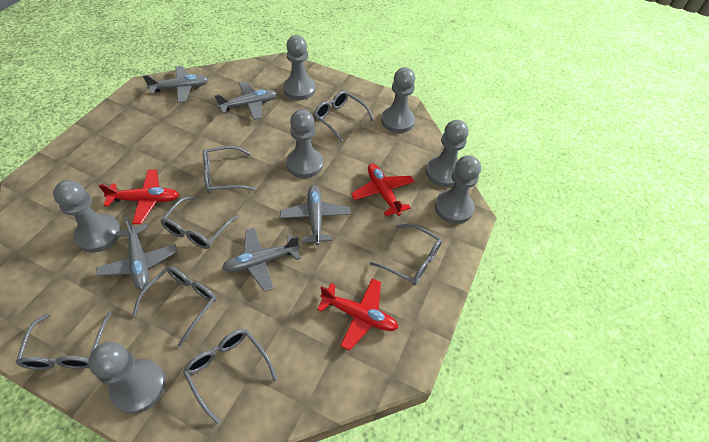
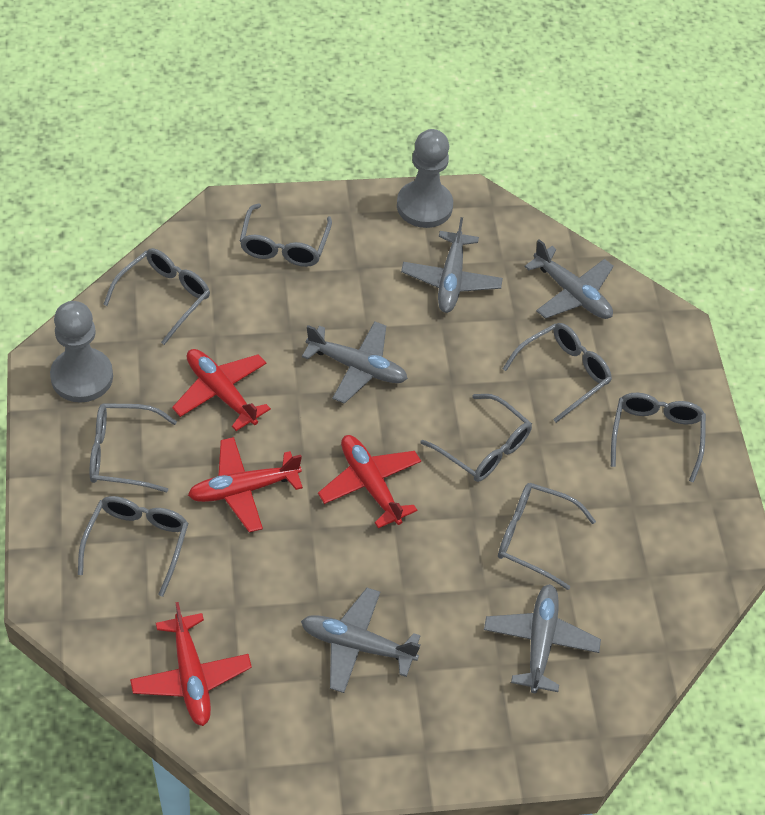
grey glasses: [16,312,112,370] [133,266,216,347] [160,196,239,249] [183,329,278,424] [203,146,256,193] [314,91,374,142] [370,224,442,286] = 7 -> [78,496,188,597] [90,403,177,493] [103,248,210,345] [240,203,332,267] [421,394,532,482] [498,483,596,590] [503,323,612,423] [611,393,706,482] = 8
grey pawn: [53,180,121,252] [88,342,166,414] [283,35,316,100] [286,110,323,178] [381,67,415,133] [426,120,469,187] [435,155,481,224] = 7 -> [50,301,113,403] [397,129,453,228] = 2
red plane: [98,170,179,224] [317,279,398,351] [351,164,415,216] = 3 -> [130,602,252,726] [172,349,271,431] [188,437,303,532] [318,435,421,528] = 4

